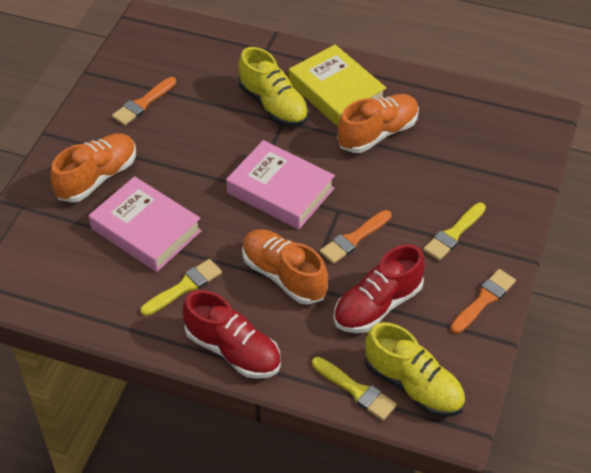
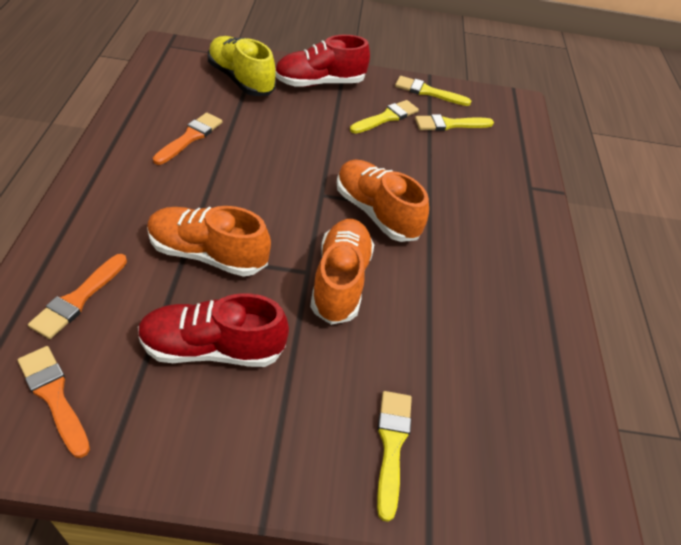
pink book: [89,176,202,272] [226,140,335,229] = 2 -> none = 0
yellow book: [289,45,386,127] = 1 -> none = 0
yellow brush: [140,259,222,316] [312,357,397,421] [423,203,486,261] = 3 -> [350,100,419,134] [377,391,412,522] [395,76,471,106] [415,114,494,131] = 4
yellow shoe: [239,47,309,127] [365,322,465,417] = 2 -> [208,36,276,96] = 1

